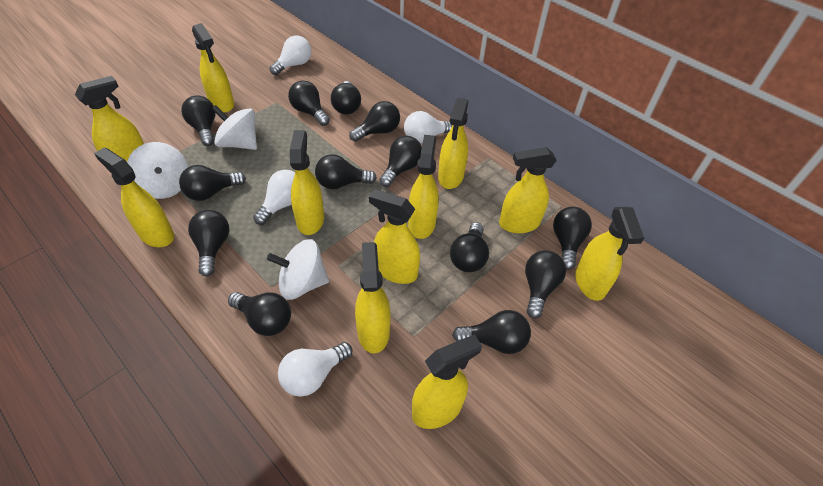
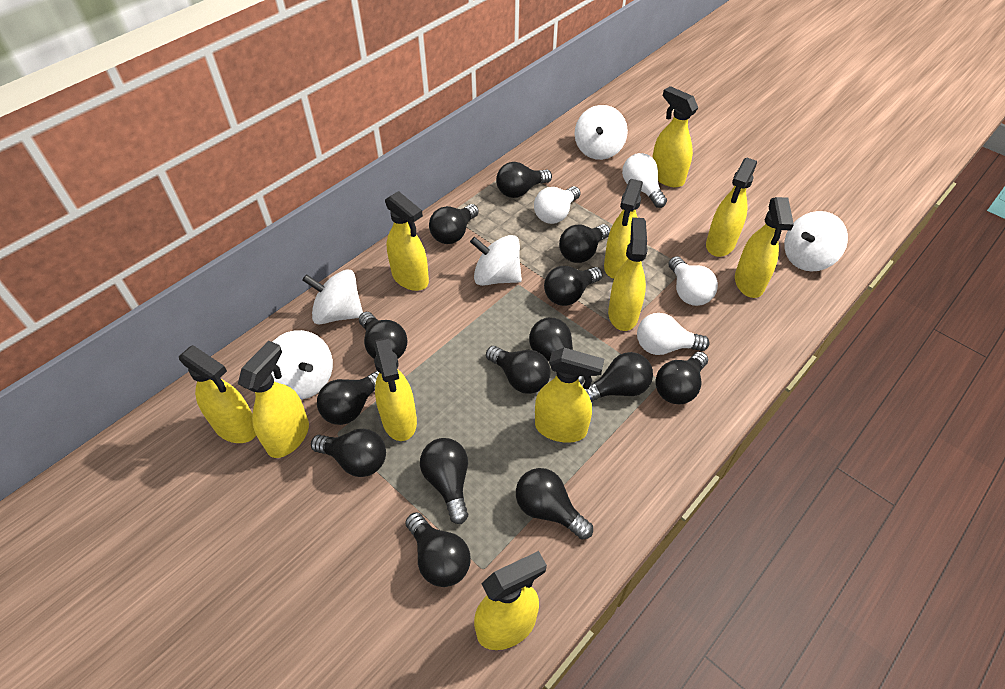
black light bulb: [179,165,246,201] [181,96,216,146] [188,210,229,277] [228,292,291,336] [288,80,330,126] [315,154,377,189] [331,81,361,115] [349,101,400,142] [379,136,422,187] [450,222,489,272] [452,310,531,354] [525,250,566,318] [553,207,592,270] = 13 -> [311,429,386,477] [317,371,379,425] [359,312,408,359] [405,512,471,587] [420,438,468,524] [429,204,479,244] [486,346,551,394] [496,162,552,198] [516,468,593,540] [529,318,585,384] [544,266,602,306] [559,224,610,263] [585,352,653,402] [656,352,708,405] = 14
white spinning top: [127,142,188,199] [212,105,257,150] [267,239,329,300] = 3 -> [271,330,333,400] [302,269,363,325] [470,235,522,286] [574,105,628,160] [784,211,848,272] = 5

